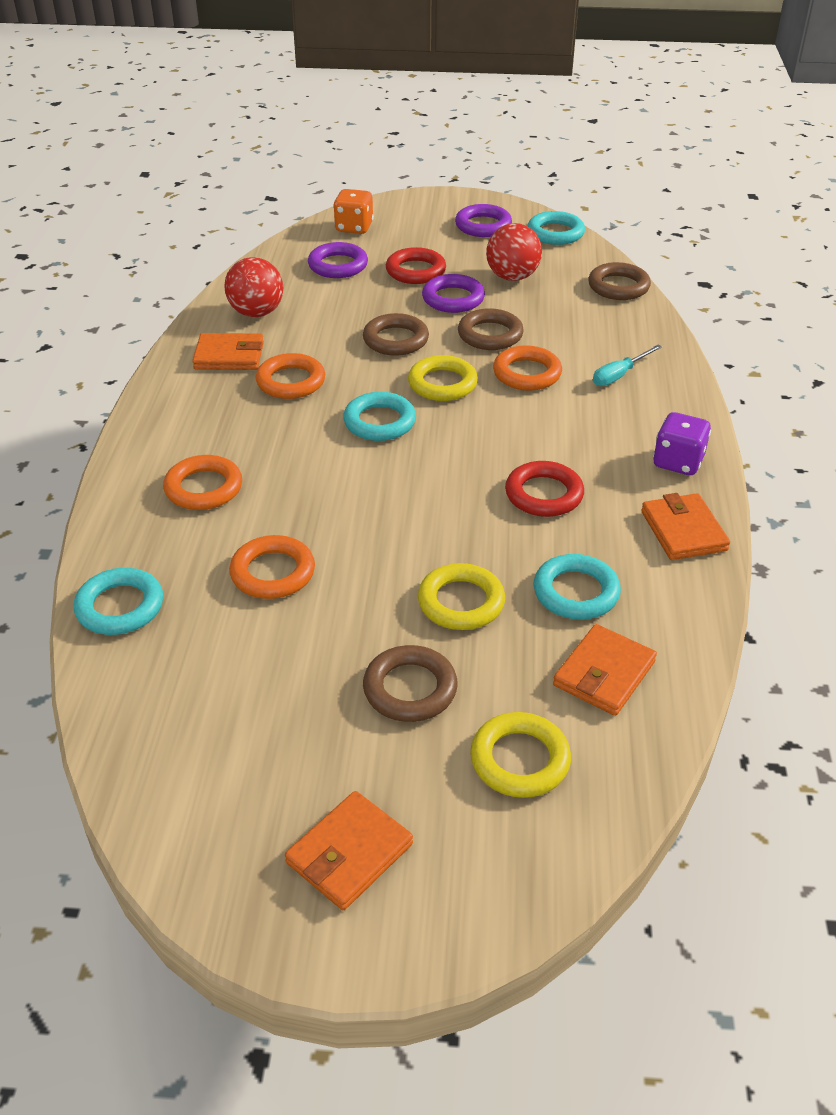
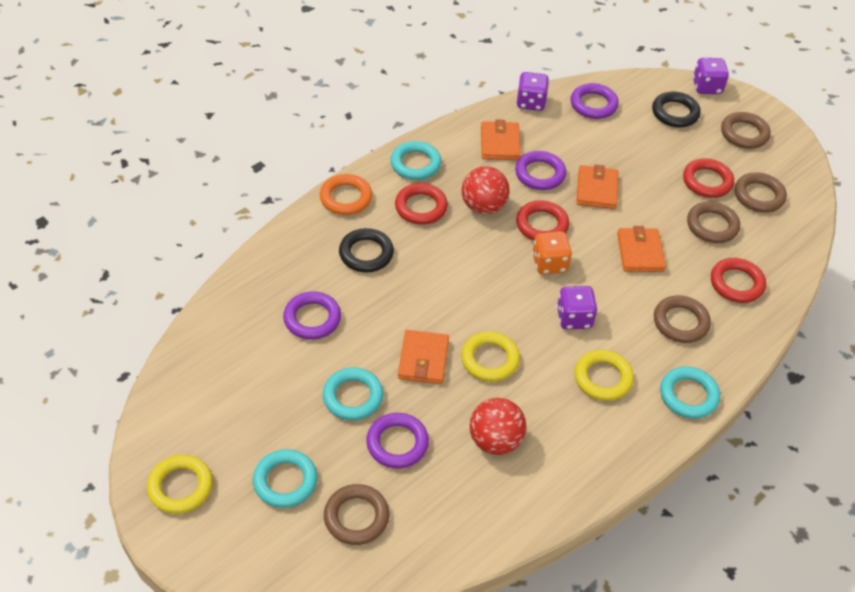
black ring: none = 0 -> [339,228,394,272] [652,92,701,127] = 2
brown ring: [363,313,429,356] [363,645,458,722] [458,308,524,350] [588,262,651,300] = 4 -> [324,484,389,545] [654,295,711,343] [687,202,740,243] [721,112,771,149] [735,173,787,213] = 5
orange ring: [163,455,242,510] [229,535,315,599] [255,353,325,399] [493,345,562,391] = 4 -> [320,174,372,215] = 1
purple dice: [653,412,711,475] = 1 -> [517,72,549,111] [557,286,598,330] [693,58,729,94] = 3
purple ring: [308,242,368,278] [422,274,485,313] [455,204,512,237] = 3 -> [283,292,341,340] [366,413,429,469] [515,151,566,190] [571,83,619,119] = 4
red ring: [386,247,446,284] [505,461,584,517] = 2 -> [395,183,448,225] [516,200,569,241] [683,159,734,198] [711,258,766,303] = 4
turquoise screwdriver: [593,345,662,386] = 1 -> none = 0

